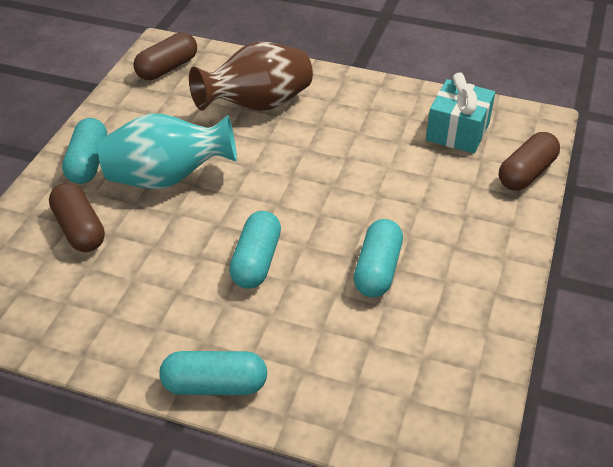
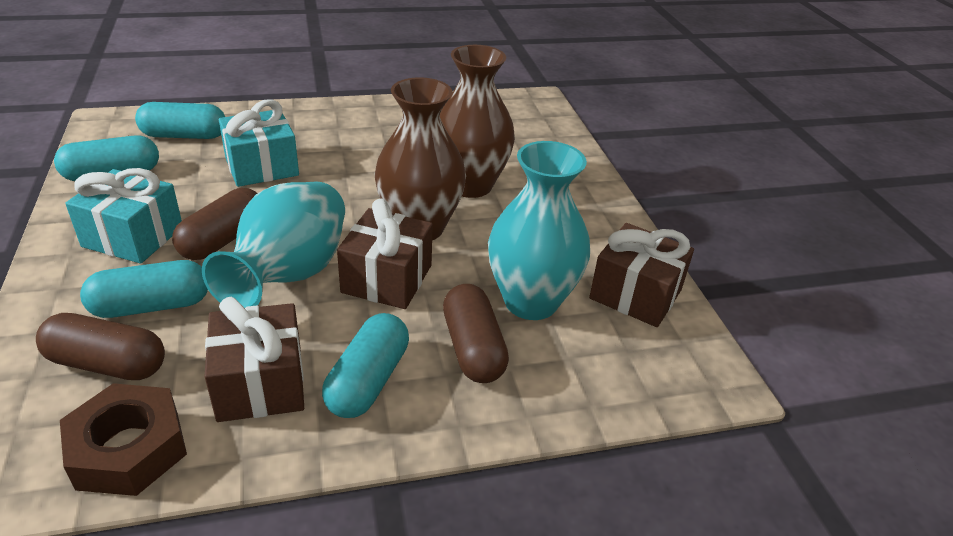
brown gift: none = 0 -> [204,297,304,422] [337,199,433,309] [589,223,694,327] = 3
brown nut: none = 0 -> [60,383,187,496] = 1
brown vase: [189,42,313,111] = 1 -> [375,77,466,240] [440,45,515,198] = 2
turquoise gift: [426,72,495,153] = 1 -> [65,168,182,264] [219,99,299,187] = 2
turquoise vase: [98,113,237,189] = 1 -> [202,182,345,308] [488,141,590,320] = 2

